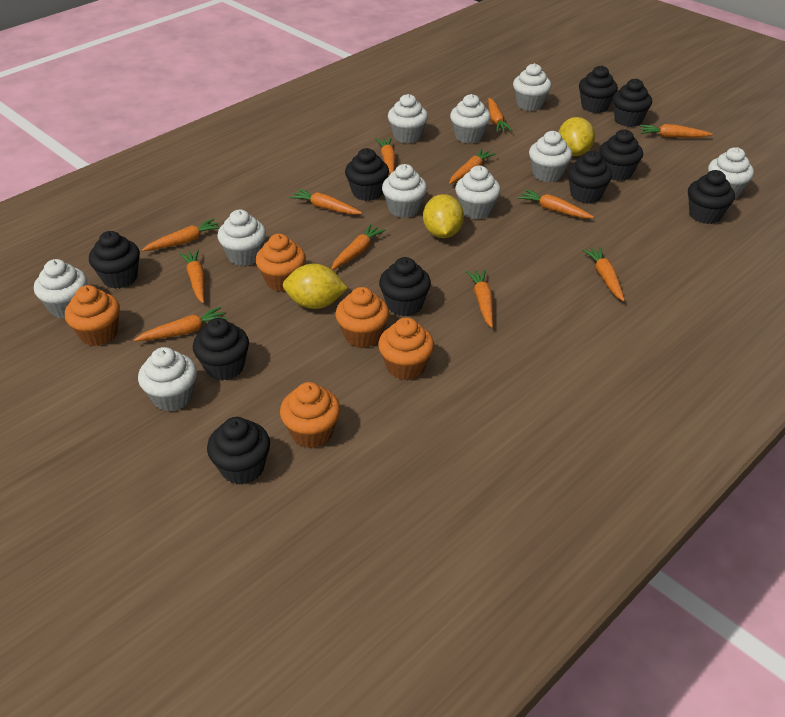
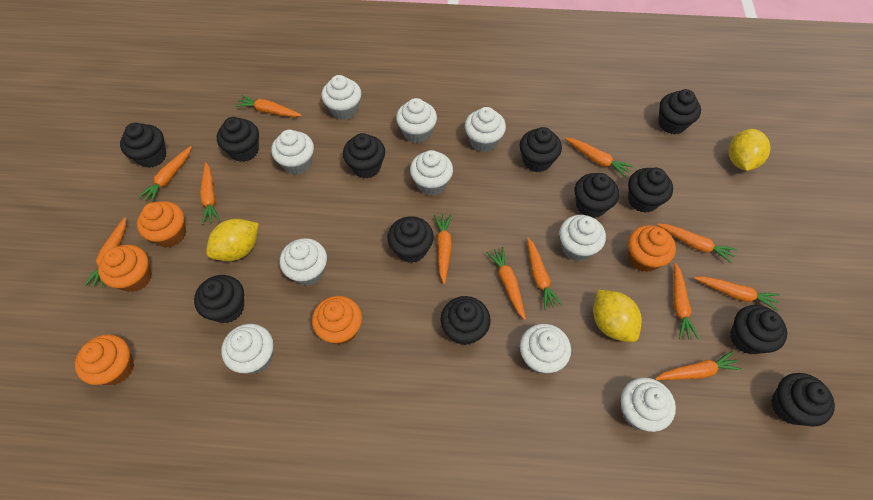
black cupcake: [89,231,140,289] [193,318,249,381] [207,417,270,485] [345,148,389,201] [379,257,431,316] [567,151,612,204] [579,65,618,113] [600,129,643,181] [612,78,652,127] [688,170,735,224] = 10 -> [120,123,167,168] [194,275,244,323] [217,117,259,162] [343,133,385,178] [387,216,434,263] [441,296,491,345] [520,127,562,172] [575,173,619,218] [628,167,673,213] [658,89,701,134] [730,305,787,354] [771,373,835,427] = 12

